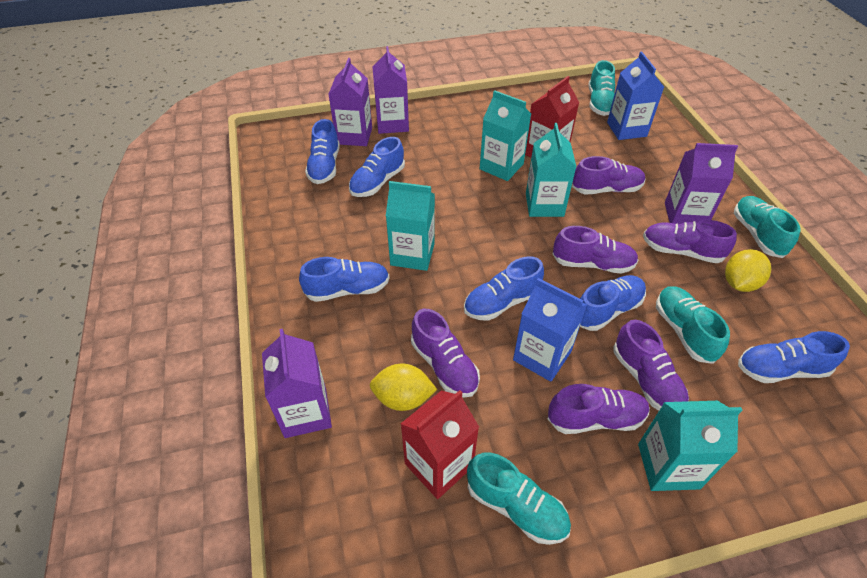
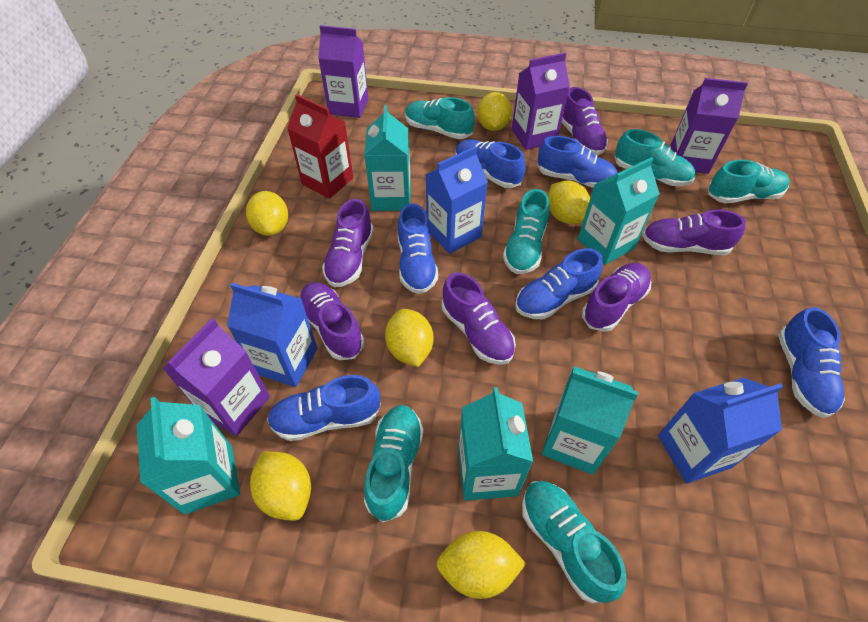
blue carton: [513,278,587,382] [607,52,664,140] = 2 -> [227,283,318,387] [425,146,488,254] [658,377,783,484] = 3
red carton: [401,390,479,499] [525,76,579,157] = 2 -> [287,94,353,199] = 1
turquoise carton: [386,181,435,271] [480,90,531,181] [526,123,576,217] [638,401,742,491] = 4 -> [137,397,240,514] [364,105,411,211] [458,387,533,501] [542,366,638,475] [578,157,660,265] = 5
turquoise shoe: [467,453,571,545] [589,60,615,116] [656,286,730,364] [734,196,800,258] = 4 -> [364,405,423,522] [405,97,475,139] [503,189,550,274] [522,481,626,603] [614,129,695,186] [708,160,790,203] = 6
yellow lemon: [370,364,437,411] [725,249,771,292] = 2 -> [246,191,288,236] [250,451,311,521] [385,309,433,367] [436,531,526,599] [477,92,512,131] [548,181,590,224] = 6

